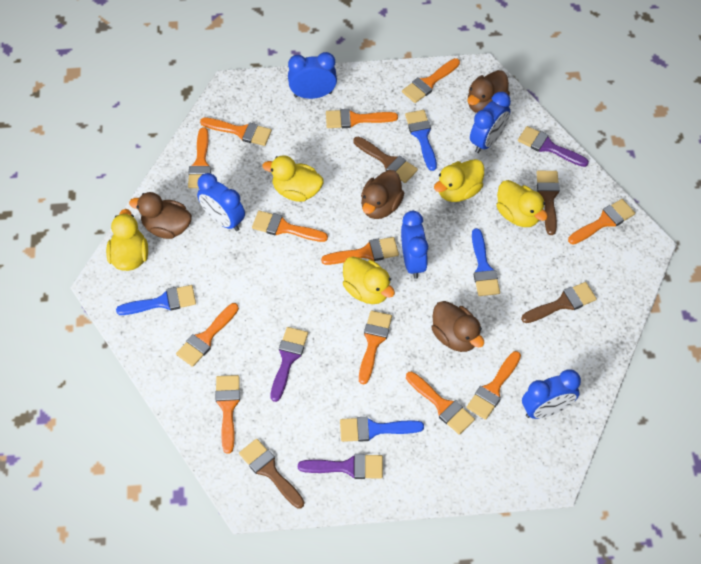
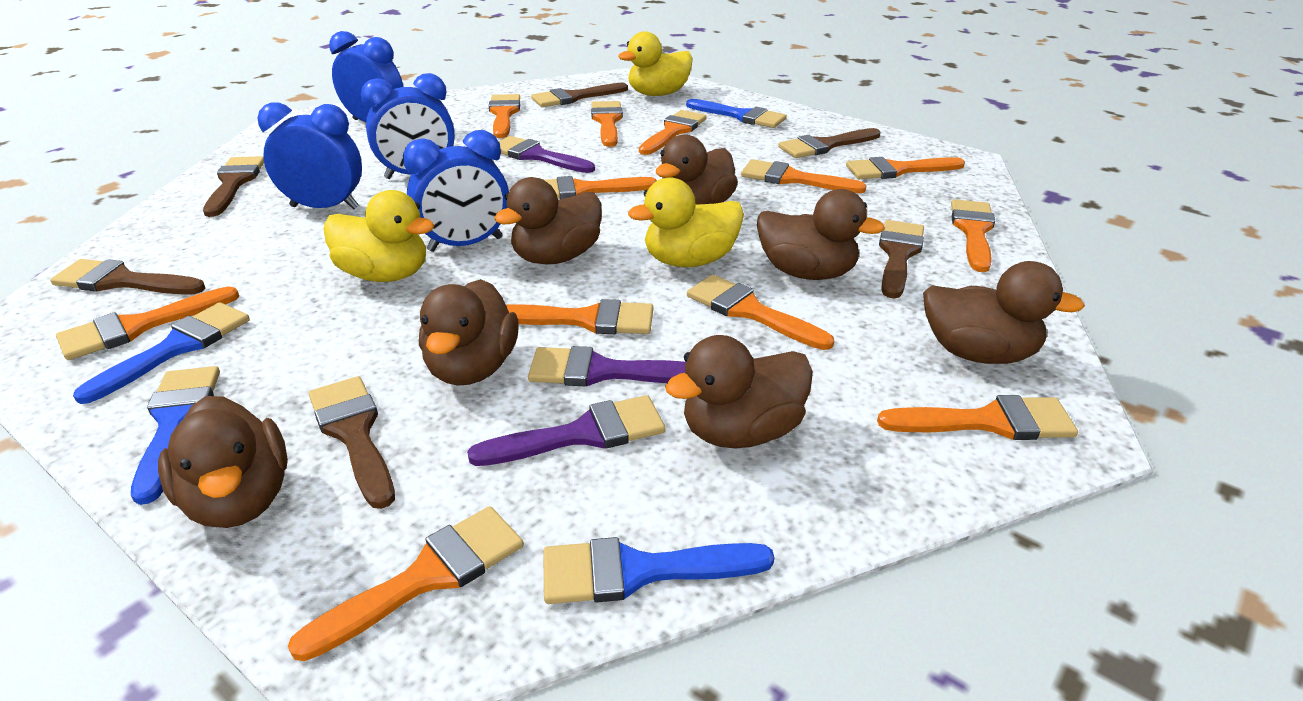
blue clock: [197,173,245,231] [288,52,337,99] [401,211,428,279] [470,92,511,153] [522,369,581,419] = 5 -> [257,102,362,209] [329,31,404,122] [361,73,455,179] [403,130,509,252] = 4
brown brush: [239,439,304,509] [354,137,418,183] [521,282,597,323] [536,171,560,235] = 4 -> [50,259,205,295] [203,156,264,217] [309,376,395,509] [531,83,628,107] [778,128,880,158] [879,220,924,298] = 6
brown duck: [129,192,192,239] [361,170,404,219] [431,301,484,352] [468,70,510,113] = 4 -> [158,396,288,528] [419,279,519,386] [494,177,602,265] [656,134,738,204] [665,335,813,449] [757,189,885,280] [923,261,1085,364] = 7
yellow duck: [106,209,148,271] [262,155,324,202] [343,256,395,304] [434,159,484,202] [496,180,548,227] = 5 -> [323,190,435,282] [618,31,693,96] [628,177,744,267] = 3

